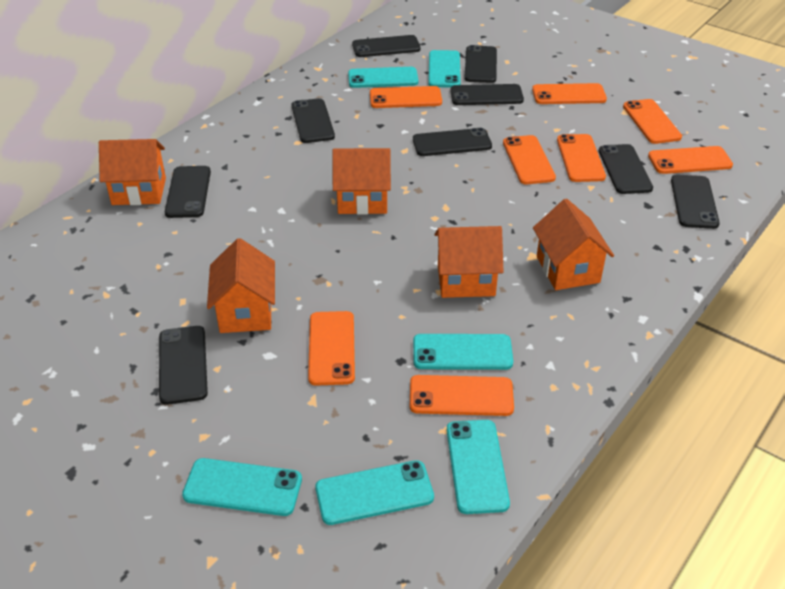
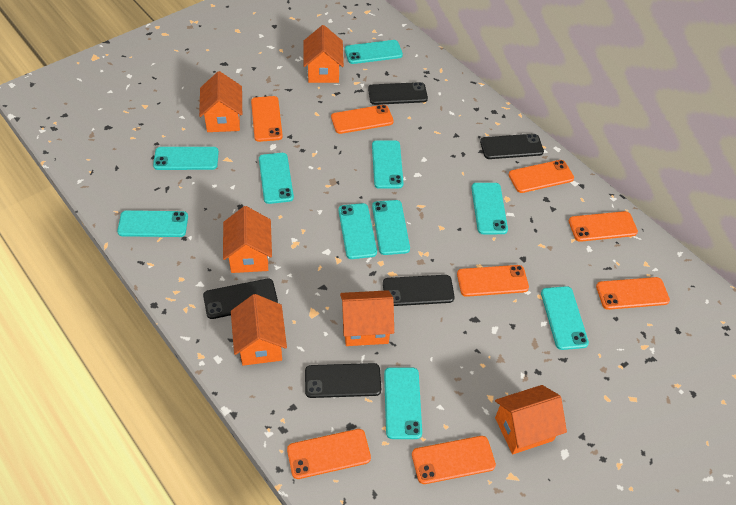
black phone: [159,326,208,405] [165,166,211,218] [291,98,335,143] [352,35,421,57] [413,128,492,156] [450,84,524,105] [464,45,497,83] [599,144,653,194] [671,175,720,229] = 9 -> [203,279,278,319] [305,363,381,398] [368,82,428,105] [383,275,455,306] [480,134,544,159] = 5
orange house: [99,139,166,205] [207,238,275,333] [332,148,391,215] [435,226,503,298] [533,199,614,290] = 5 -> [199,71,242,132] [223,206,272,273] [231,294,287,366] [303,25,344,83] [340,290,394,346] [495,385,567,454] = 6
turquoise phone: [182,458,302,516] [315,460,434,525] [348,67,418,88] [413,334,513,370] [428,50,461,88] [447,420,510,514] = 6 -> [117,210,188,237] [153,147,219,170] [259,153,294,204] [338,203,377,259] [345,40,403,64] [372,140,403,189] [372,200,410,255] [384,367,422,439] [471,183,508,234] [541,286,589,350] = 10

